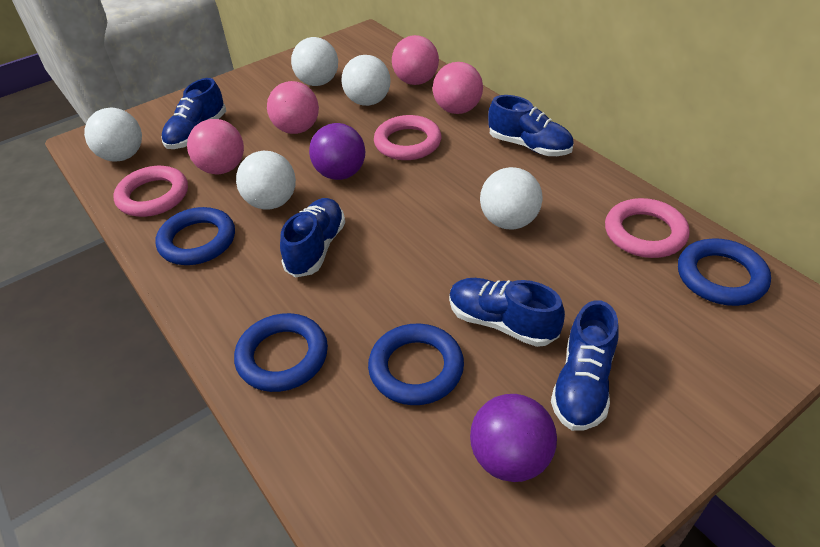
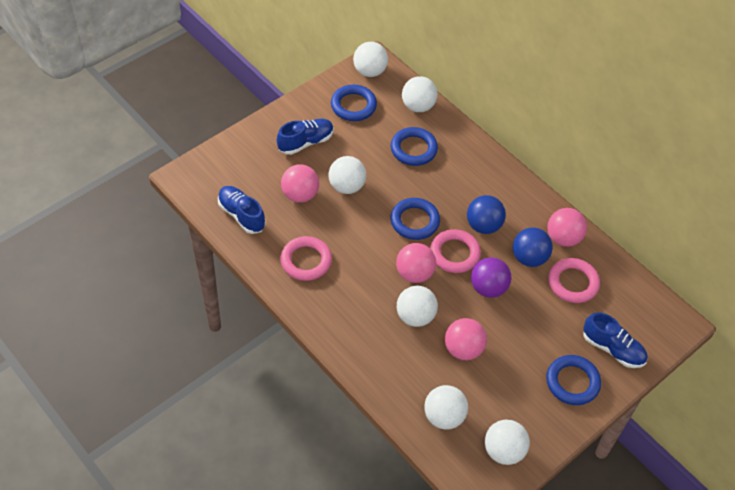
blue ball: none = 0 -> [467,195,506,234] [513,228,553,267] = 2
blue shoe: [162,78,226,149] [280,198,345,278] [449,278,565,347] [488,95,574,156] [551,300,619,431] = 5 -> [218,186,266,234] [277,119,334,155] [583,312,648,368] = 3
purple ball: [309,123,365,180] [470,394,557,482] = 2 -> [471,257,511,298] = 1
white ball: [84,108,142,162] [236,151,296,209] [291,37,338,86] [341,55,391,106] [480,167,543,230] = 5 -> [329,156,366,194] [353,42,388,77] [397,285,438,327] [402,76,438,112] [424,385,468,430] [485,419,530,465] = 6

